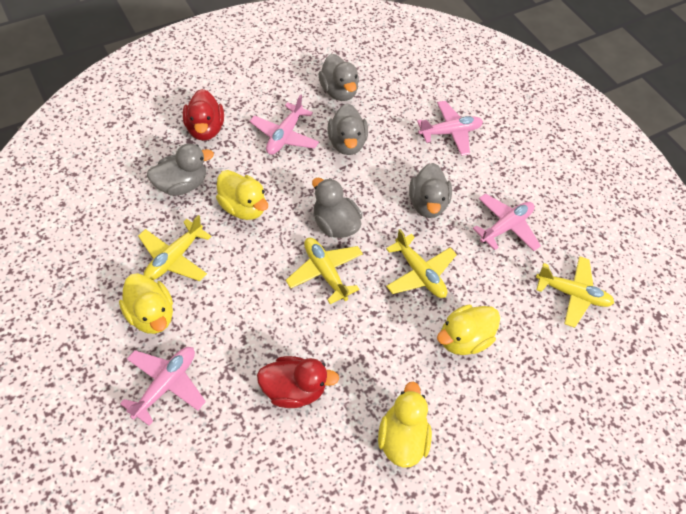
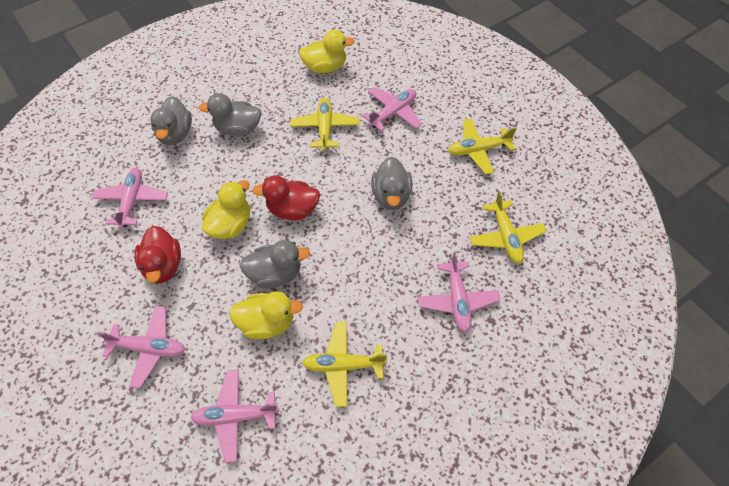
grey duck: [147,143,214,196] [312,178,362,238] [318,54,359,101] [328,103,368,155] [409,163,452,218] = 5 -> [151,96,192,145] [199,93,261,137] [240,240,310,288] [371,157,412,210] = 4
pink plane: [120,347,206,426] [250,94,319,155] [417,101,483,156] [472,193,541,251] = 4 -> [92,168,168,228] [97,306,185,388] [190,369,279,463] [362,87,422,131] [418,252,501,333] = 5
yellow duck: [119,273,173,334] [216,170,268,220] [378,381,432,468] [437,304,500,355] = 4 -> [202,180,250,239] [229,291,303,339] [299,30,355,73] = 3

